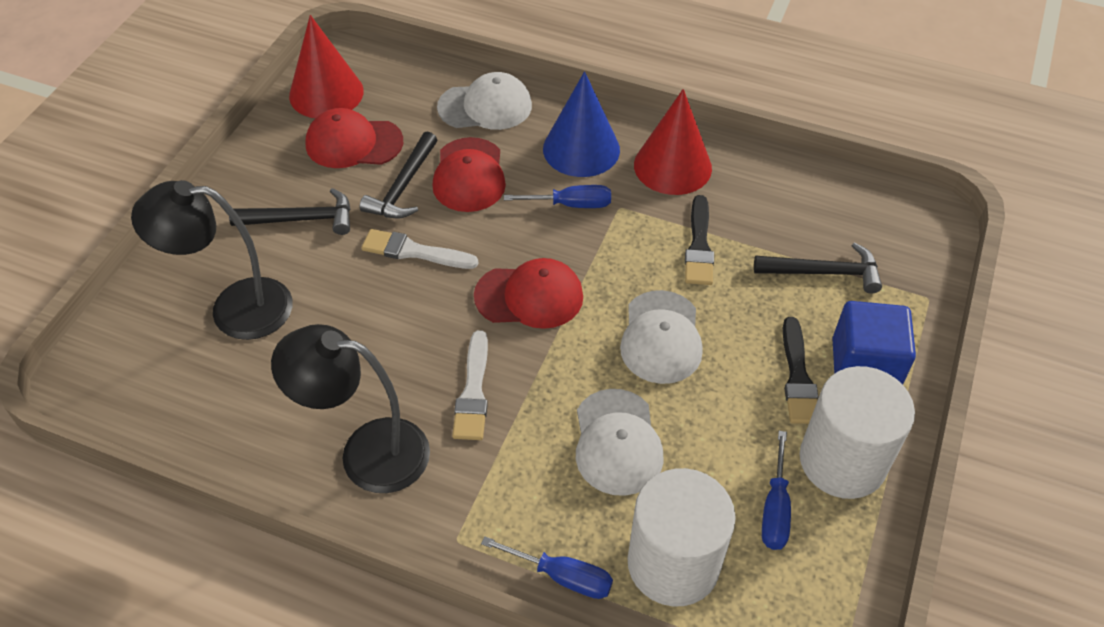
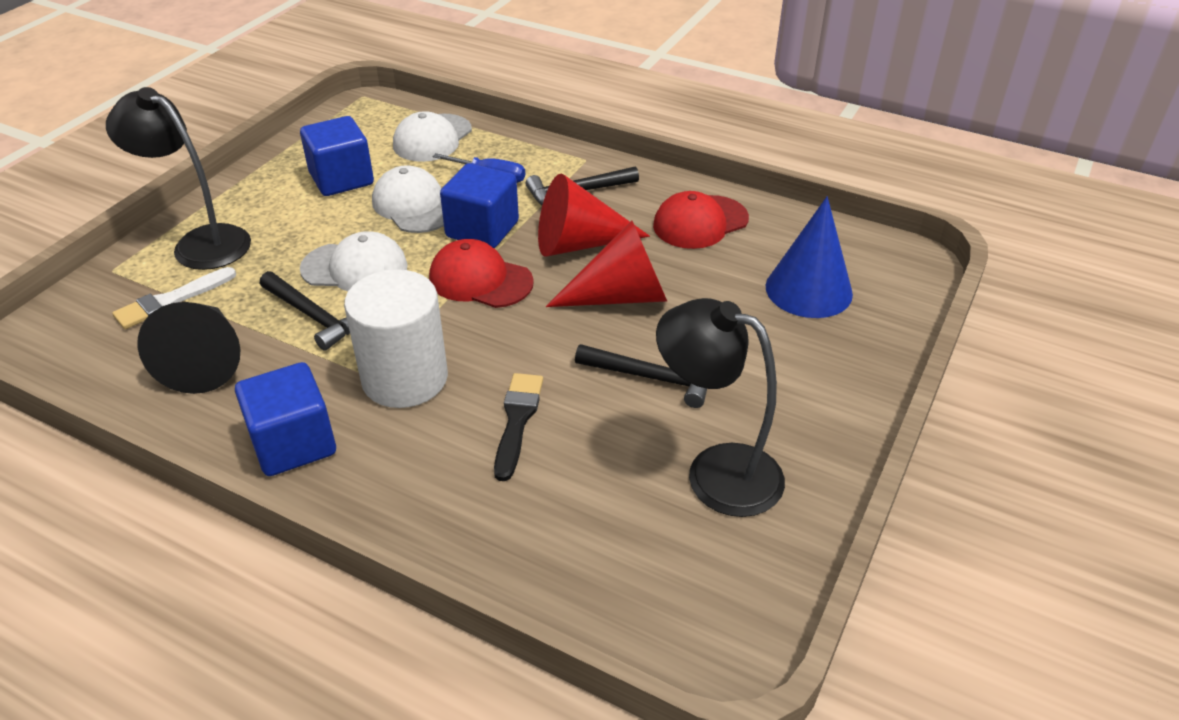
black brush: [685,195,714,285] [783,317,818,424] = 2 -> [494,373,543,481] = 1
black cone: none = 0 -> [137,302,241,394] = 1
blue cube: [832,301,916,384] = 1 -> [235,362,336,476] [300,116,374,196] [440,163,519,248] = 3
blue screwdriver: [481,536,613,599] [504,185,611,208] [762,431,791,550] = 3 -> [433,153,525,183] = 1
red cap: [305,108,403,168] [432,137,506,212] [474,258,583,329] = 3 -> [429,239,534,308] [653,191,749,249] = 2
white brush: [362,229,478,269] [452,330,488,440] = 2 -> [112,267,236,329] = 1
white cylinder: [627,468,736,606] [800,366,915,499] = 2 -> [344,269,448,408] = 1

